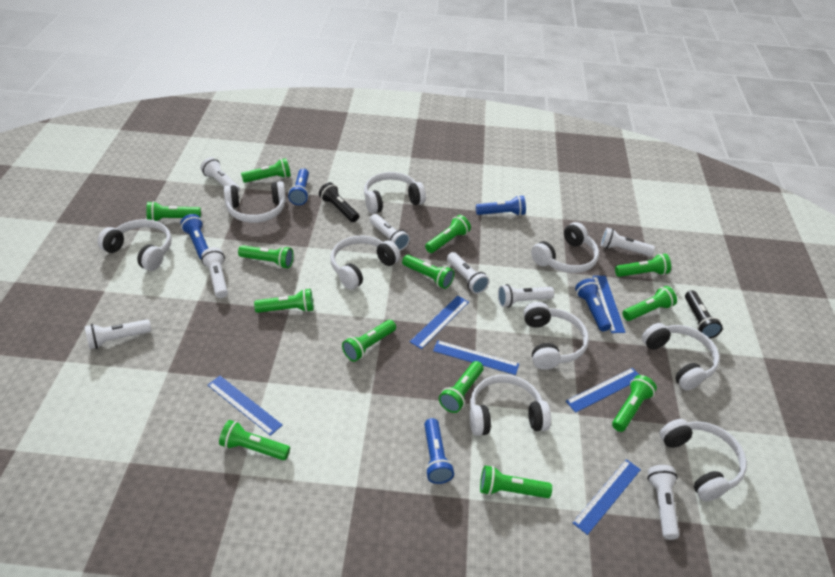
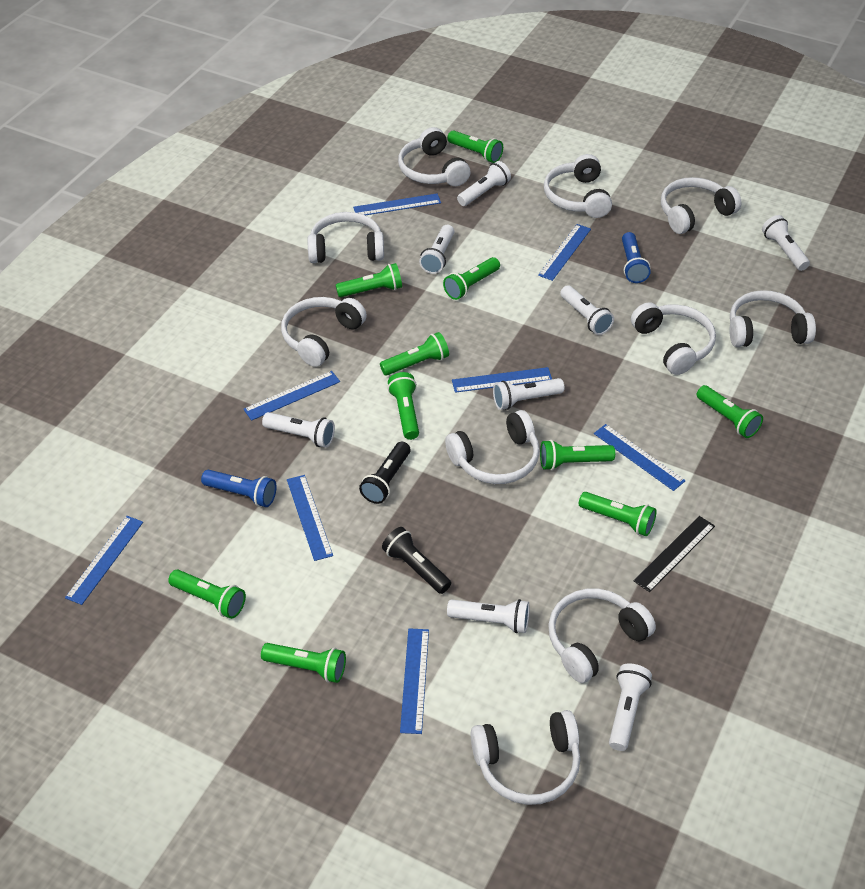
black ruler: none = 0 -> [634,516,715,592] = 1
blue flashlight: [180,214,208,259] [288,169,309,205] [424,418,454,484] [476,195,526,216] [575,279,611,331] = 5 -> [201,470,276,507] [622,232,651,283] = 2
blue ruler: [208,376,283,436] [410,296,469,349] [433,340,519,375] [566,368,639,413] [573,459,641,535] [592,276,625,333] = 6 -> [65,516,143,605] [244,371,340,421] [287,475,333,561] [353,194,441,215] [400,628,429,734] [452,367,552,393] [538,224,591,281] [594,424,686,491] = 8
green flashlight: [146,201,201,221] [219,420,290,460] [238,245,294,269] [241,158,291,183] [254,289,314,313] [342,320,396,362] [402,255,454,289] [425,215,471,253] [439,361,483,413] [480,466,552,498] [612,375,657,432] [615,254,671,277] [623,286,677,321] = 13 -> [168,570,246,619] [261,643,346,683] [336,263,402,297] [380,332,449,376] [388,372,419,440] [443,257,500,300] [447,130,503,163] [540,440,615,470] [579,492,657,536] [697,385,763,438] = 10
white headphones: [97,219,172,271] [224,181,286,223] [330,236,401,290] [364,172,426,214] [469,375,551,436] [523,302,589,370] [531,222,599,273] [642,323,720,391] [659,419,747,501] = 9 -> [281,297,367,367] [308,212,384,263] [398,127,470,186] [445,410,540,484] [471,710,580,805] [544,154,612,218] [548,589,656,683] [631,302,716,375] [661,177,741,234] [729,290,816,347] = 10

